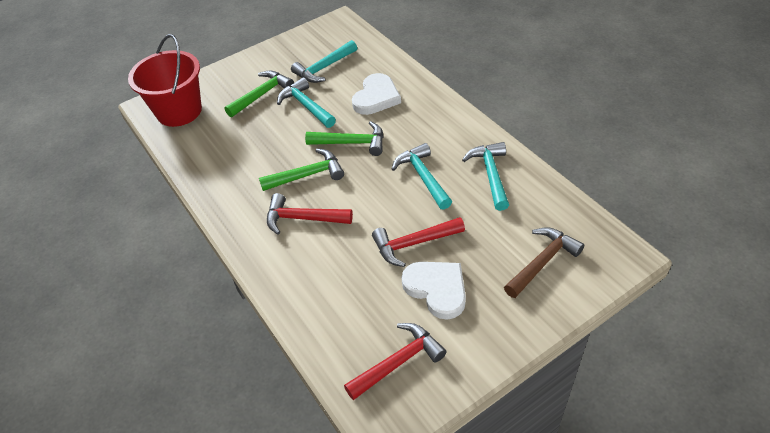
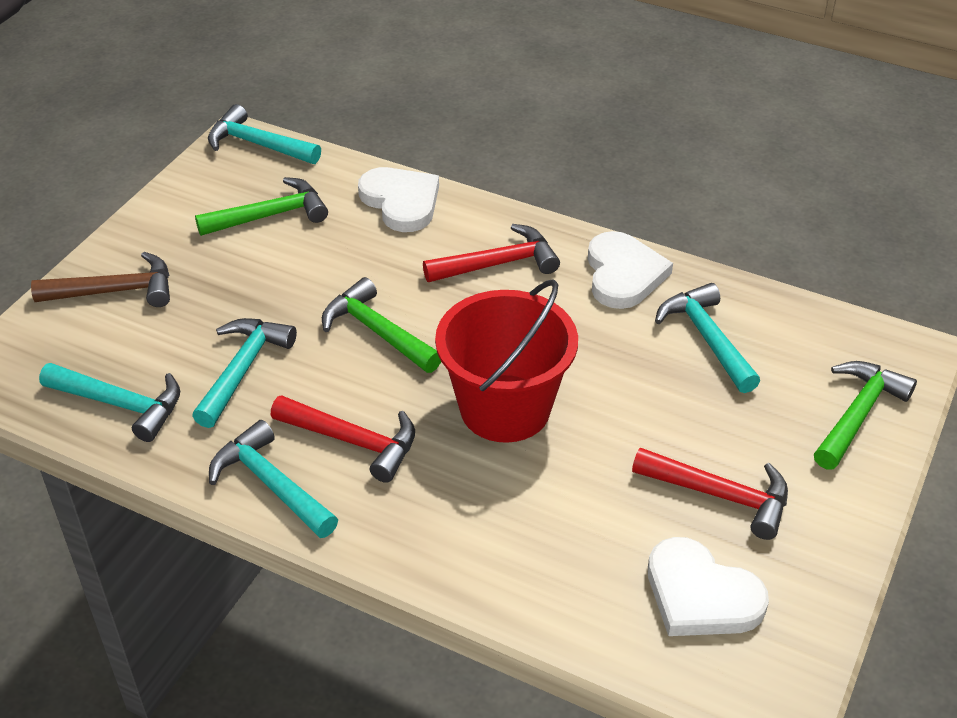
turquoise hammer: [277,77,336,128] [291,40,357,83] [392,143,452,210] [462,142,509,211] = 4 -> [39,363,180,442] [192,318,297,428] [208,104,321,164] [209,420,338,538] [655,283,760,393] = 5
white heart: [352,73,401,115] [401,262,466,320] = 2 -> [358,167,439,232] [588,231,673,309] [648,537,769,636] = 3

